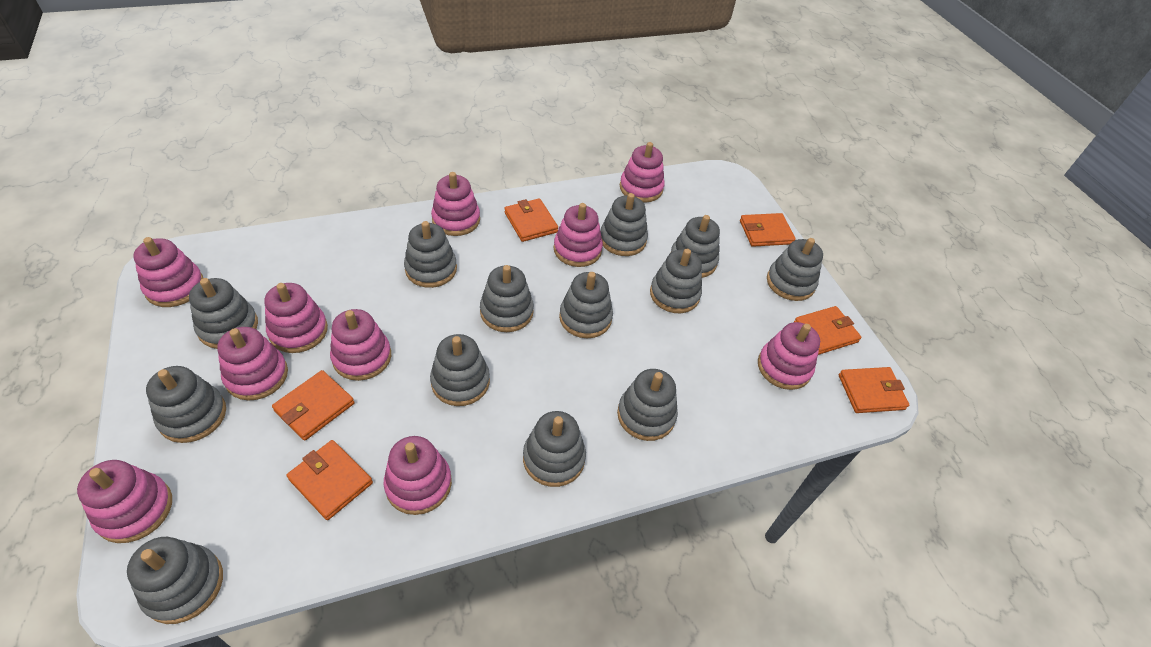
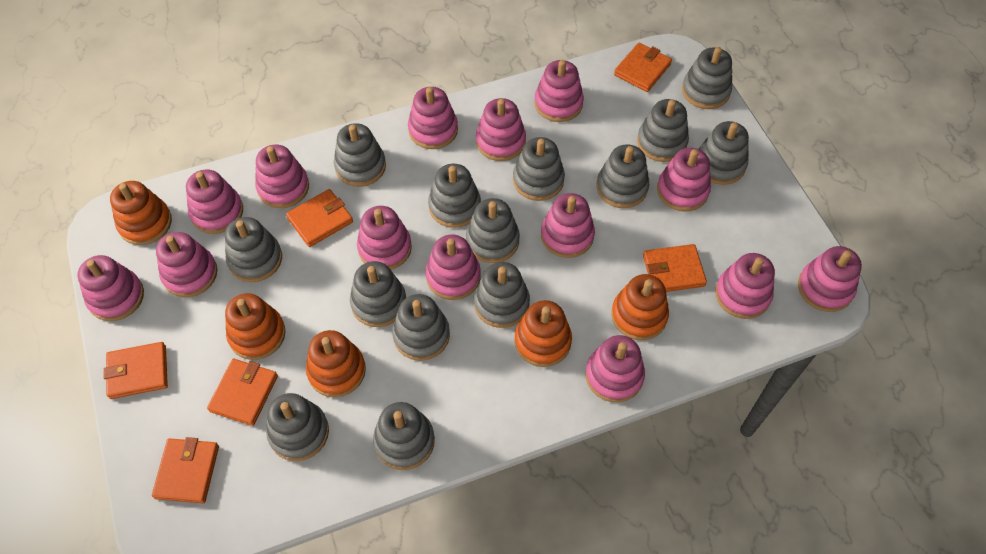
grey stacking toy: [127,537,223,624] [146,366,226,443] [189,278,258,349] [404,221,457,288] [430,334,490,406] [480,265,534,332] [523,411,586,487] [559,272,613,338] [601,193,648,256] [617,369,678,441] [650,249,702,313] [670,215,720,278] [767,238,823,301] = 13 -> [225,217,282,282] [266,393,329,461] [334,123,386,187] [350,261,406,327] [373,402,435,470] [392,294,450,361] [428,164,481,228] [466,198,520,263] [474,262,530,328] [513,137,565,201] [596,144,649,208] [637,99,689,162] [682,47,732,109] [699,121,749,185] = 14
orange stacking toy: none = 0 -> [110,181,172,245] [225,293,286,360] [306,330,366,397] [514,300,572,367] [611,274,669,340] = 5
pink stacking toy: [77,460,172,543] [133,237,203,307] [217,327,288,401] [265,283,328,353] [330,309,391,381] [384,436,452,515] [431,172,480,236] [554,203,603,267] [620,142,665,203] [758,322,820,390] = 10 -> [77,255,144,321] [156,232,217,297] [186,170,243,234] [255,145,309,208] [357,206,412,270] [408,87,458,149] [425,234,481,300] [476,98,526,161] [534,60,584,122] [541,193,595,258] [585,335,645,402] [657,148,711,212] [715,253,775,319] [798,246,862,312] = 14

